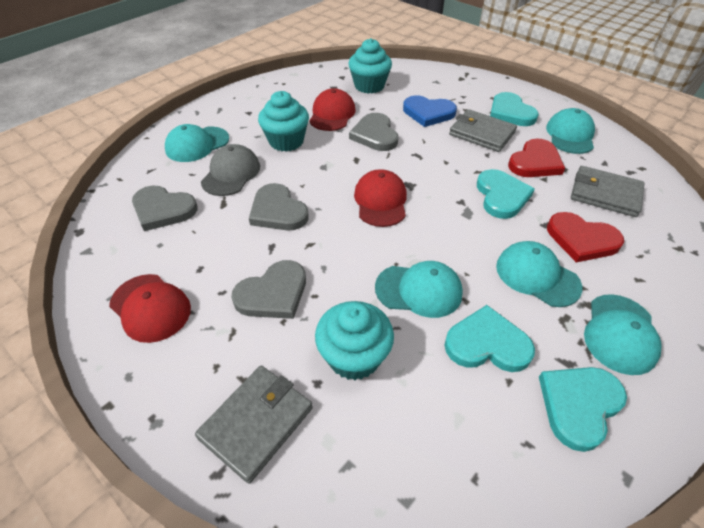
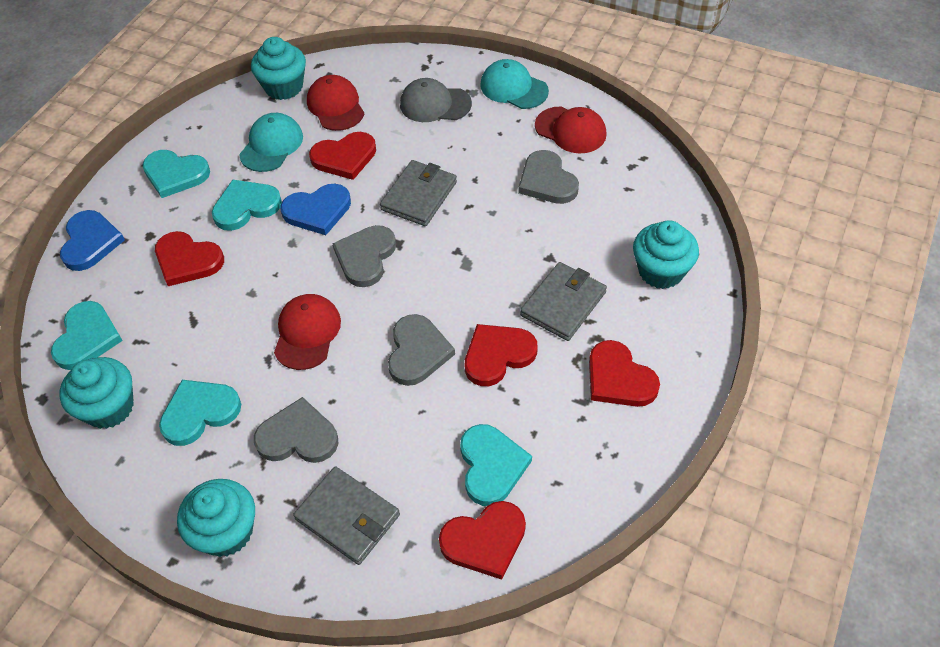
blue heart: [403,95,457,127] = 1 -> [60,210,125,271] [280,184,351,235] = 2
red heart: [508,138,565,177] [547,212,624,262] = 2 -> [155,231,224,286] [309,132,376,180] [439,501,526,580] [465,324,538,386] [589,340,660,407] = 5
turquoise cap: [165,124,229,162] [375,261,463,318] [496,241,582,307] [546,108,595,154] [584,294,662,375] = 5 -> [239,113,303,172] [480,59,549,109] = 2
turquoise cupcake: [258,91,309,152] [315,301,394,380] [348,38,392,94] = 3 -> [60,357,134,429] [177,479,255,557] [251,37,306,100] [633,220,699,289] = 4
turquoise heart: [445,305,535,372] [477,169,535,219] [490,92,539,126] [539,367,627,452] = 4 -> [51,301,123,370] [142,150,210,198] [159,380,241,446] [212,180,282,231] [460,424,532,506] = 5

